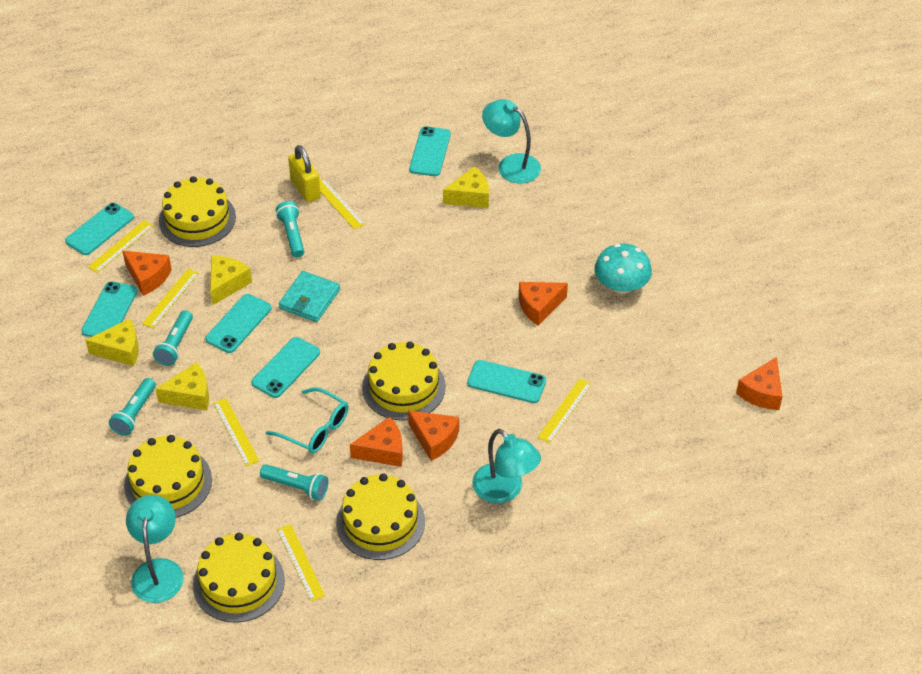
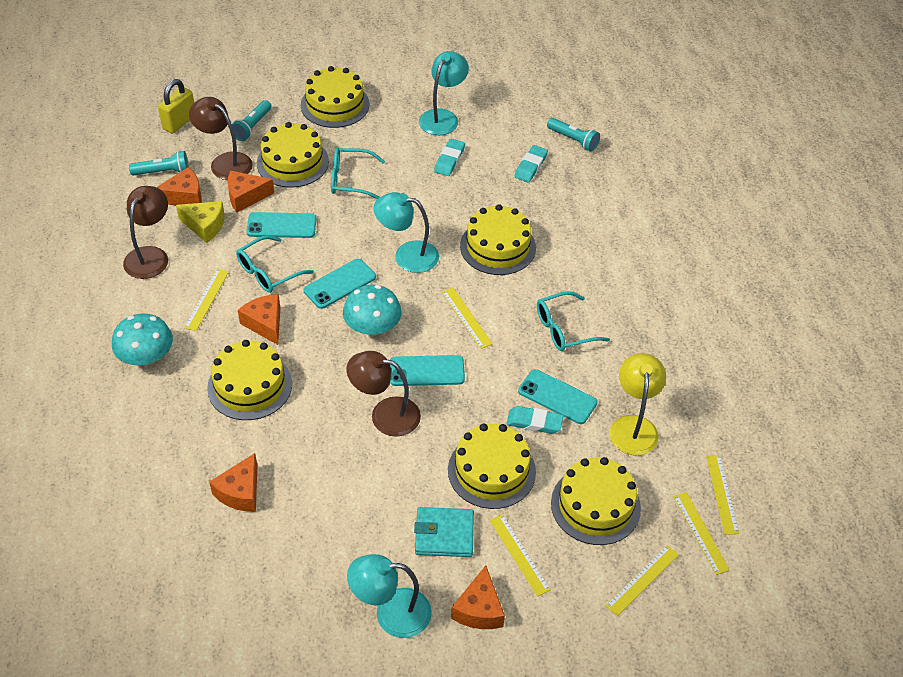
brown lamp: none = 0 -> [123,186,168,279] [189,97,253,180] [346,351,421,437] = 3
turquoise eraser: none = 0 -> [434,139,465,176] [507,406,563,434] [514,145,548,183] = 3
turquoise flashlight: [109,378,156,436] [153,310,193,366] [260,464,328,501] [276,201,304,257] = 4 -> [129,151,189,176] [232,100,272,141] [547,118,600,152] = 3
turquoise glasses: [266,387,349,454] = 1 -> [236,236,314,293] [331,148,385,199] [537,291,610,351] = 3
turquoise mushroom: [594,243,652,294] = 1 -> [112,313,173,366] [343,285,402,336] = 2
turquoise phone: [65,203,134,255] [81,281,138,337] [205,294,271,353] [251,337,320,398] [409,126,451,176] [467,360,546,403] = 6 -> [246,212,316,238] [304,259,376,309] [390,355,465,386] [518,369,598,424] = 4
yellow cake: [124,435,212,518] [159,176,236,247] [193,533,285,623] [336,474,425,560] [362,342,446,421] = 5 -> [207,340,292,420] [257,122,329,188] [301,66,370,128] [448,423,536,509] [460,204,536,275] [551,457,641,545] = 6
yellow cheese: [85,319,139,366] [156,362,209,410] [210,256,252,305] [443,166,489,208] = 4 -> [176,201,225,243] = 1
yellow lamp: none = 0 -> [610,353,666,455] = 1

